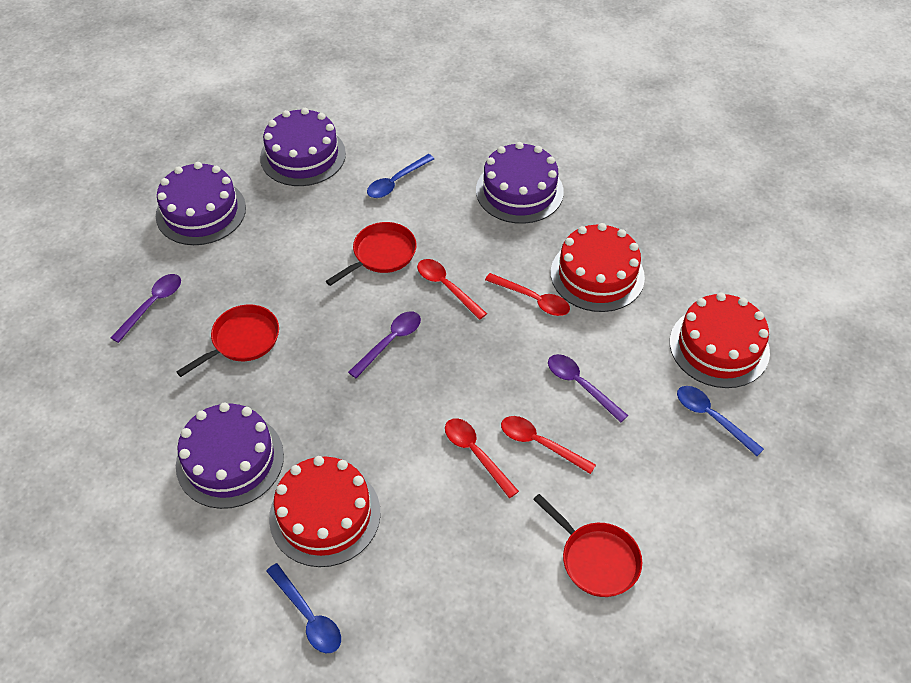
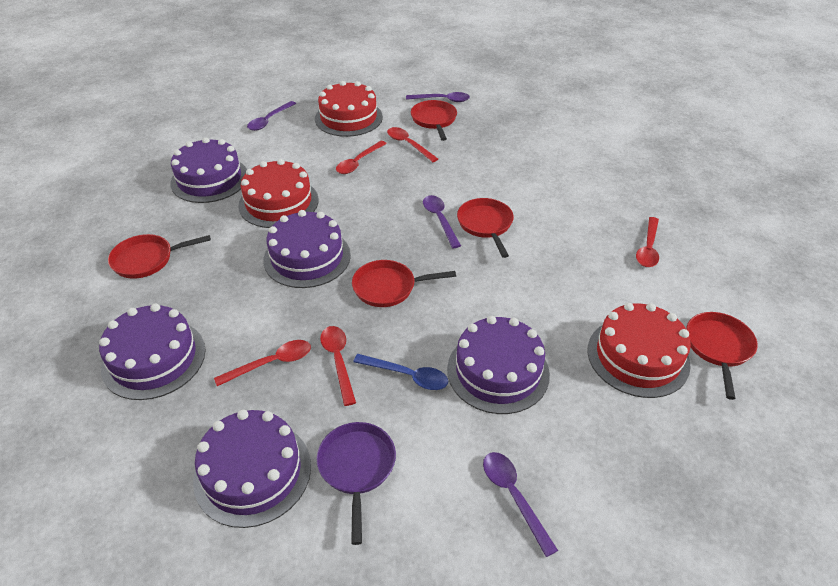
blue spoon: [266,563,341,653] [367,154,434,198] [677,386,764,456] = 3 -> [353,354,448,390] = 1
purple cake: [156,162,246,245] [176,403,284,509] [260,108,346,186] [476,142,564,224] = 4 -> [99,304,206,400] [170,137,247,203] [193,410,311,528] [263,210,351,288] [447,316,550,414] = 5
purple pan: none = 0 -> [316,422,396,545] = 1
purple spoon: [111,274,181,343] [348,311,421,378] [548,354,628,423] = 3 -> [247,101,296,131] [406,92,470,102] [423,195,461,248] [483,452,558,557] = 4
red pan: [176,304,279,377] [326,222,417,286] [533,494,642,597] = 3 -> [108,234,211,279] [352,260,456,307] [411,100,457,141] [457,198,514,258] [686,312,758,400] = 5
red spoon: [417,259,487,320] [445,418,519,498] [485,273,570,316] [501,416,596,474] = 4 -> [214,340,311,386] [320,326,356,406] [336,141,387,174] [387,127,438,162] [636,217,659,267] = 5

